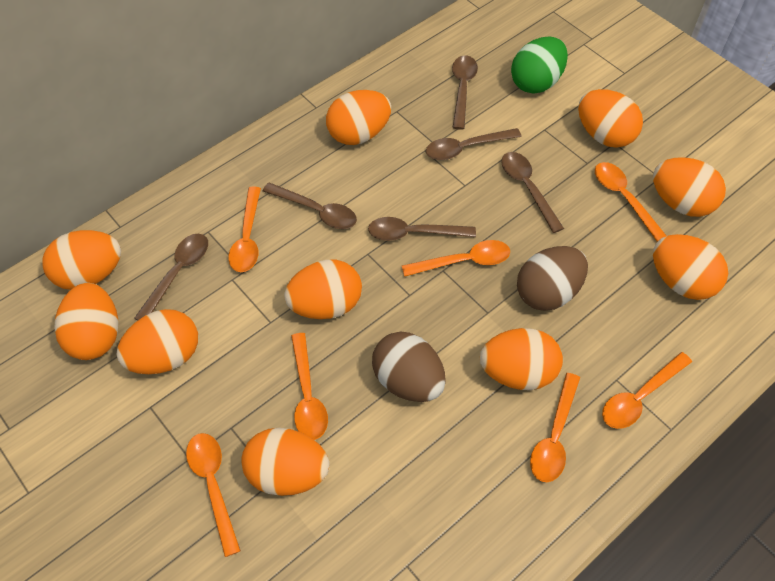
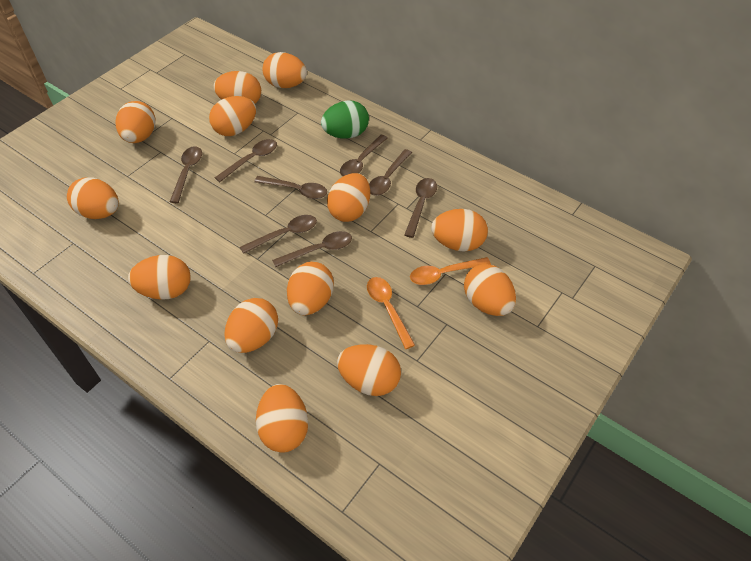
brown egg: [372,332,446,402] [517,246,588,311] = 2 -> none = 0
brown spoon: [134,234,208,320] [263,182,357,229] [368,217,476,241] [426,128,522,160] [452,55,478,130] [501,152,564,233] = 6 -> [170,146,202,203] [215,139,277,182] [240,215,317,254] [254,176,327,199] [272,231,352,267] [340,135,388,176] [369,149,412,196] [404,178,437,238] = 8
orange egg: [43,230,121,290] [55,283,118,360] [117,309,198,374] [241,428,329,496] [284,260,362,319] [326,90,391,145] [480,328,563,390] [578,89,643,148] [653,157,726,217] [653,234,728,300] = 10 -> [67,177,119,219] [116,101,156,143] [128,255,191,300] [209,96,256,136] [214,71,261,104] [224,298,278,353] [256,384,308,453] [262,52,307,88] [287,262,334,315] [327,173,370,222] [337,344,401,396] [431,209,488,252] [464,264,516,316] = 13
orange spoon: [186,433,241,557] [228,187,261,272] [291,333,328,440] [402,240,510,277] [530,373,580,482] [595,162,667,242] [602,352,692,429] = 7 -> [367,277,415,349] [410,257,491,285] = 2

